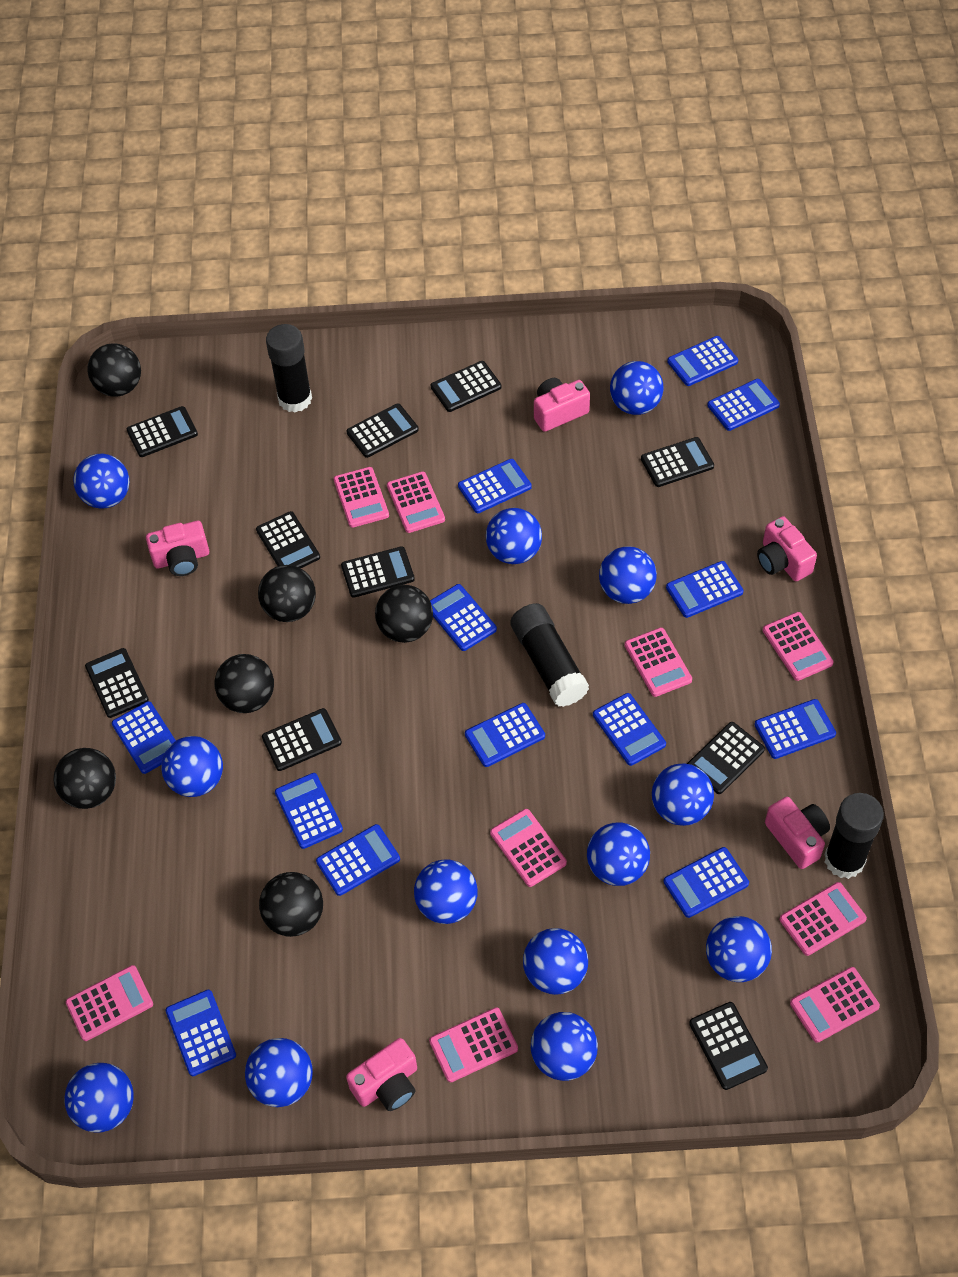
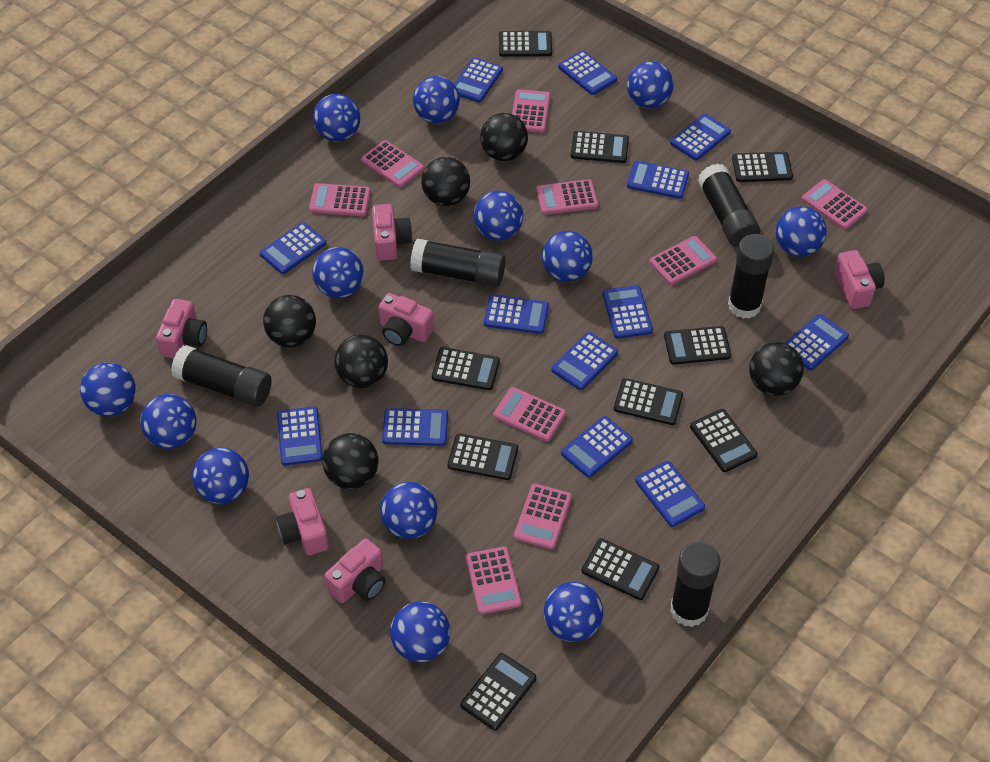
black glue stick: [266,324,312,413] [510,603,589,707] [824,793,884,879] = 3 -> [171,345,272,407] [410,239,505,287] [670,542,720,627] [698,164,760,247] [728,234,774,319] = 5
pink camera: [146,521,209,576] [346,1038,417,1111] [534,378,590,432] [757,516,817,581] [765,797,830,869] = 5 -> [156,299,207,358] [276,488,329,555] [324,538,386,603] [372,204,412,261] [378,293,434,346] [834,250,885,309] = 6

